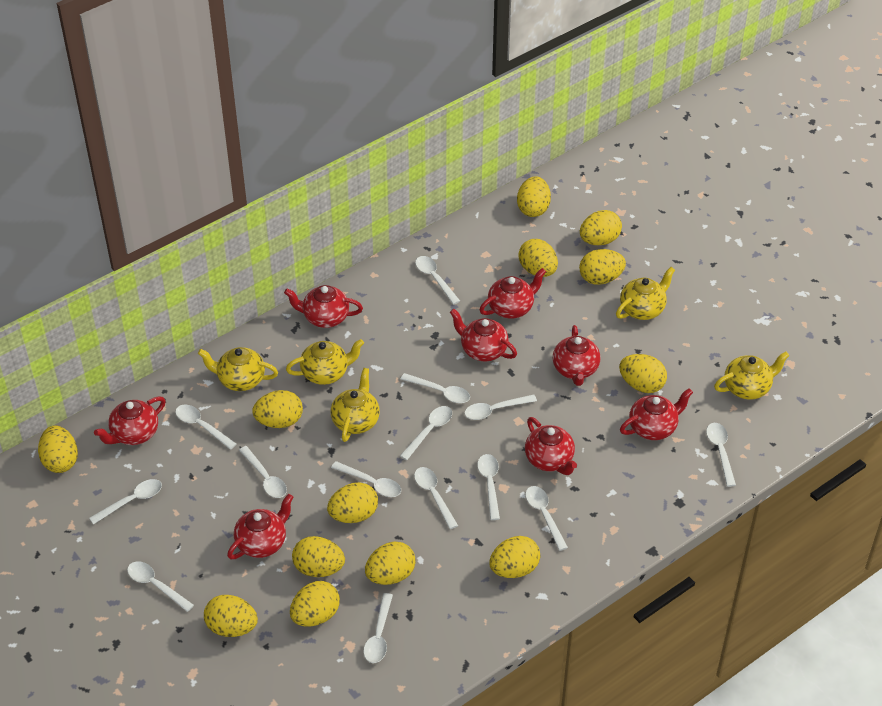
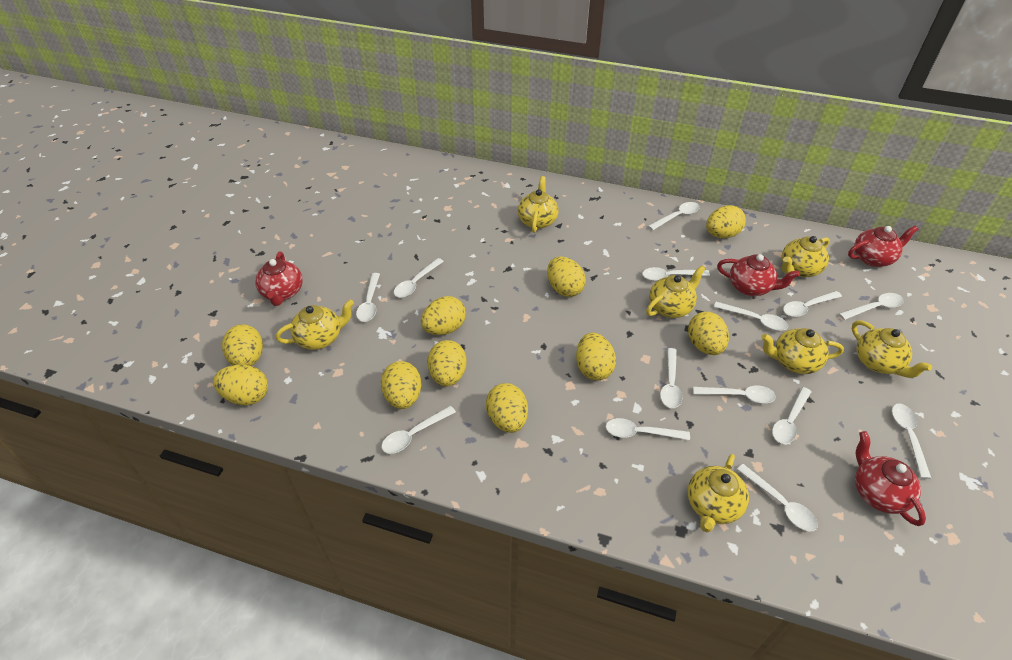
red teapot: [94,396,166,445] [227,494,293,559] [284,285,363,328] [450,309,517,361] [480,268,546,319] [525,417,577,475] [553,325,600,386] [620,388,693,440] = 8 -> [255,252,303,306] [717,254,800,296] [848,226,918,267] [855,431,926,526] = 4
yellow egg: [38,426,78,473] [204,595,258,637] [252,390,303,428] [290,581,340,626] [292,536,345,577] [327,482,378,523] [365,541,416,585] [489,536,540,578] [517,176,551,217] [518,239,558,277] [579,249,626,285] [580,210,622,245] [619,354,667,393] = 13 -> [213,364,268,405] [222,324,263,366] [381,361,421,409] [421,296,466,335] [427,340,467,387] [486,383,528,433] [547,257,586,297] [576,333,616,381] [688,312,729,355] [706,205,746,238] = 10
yellow teapot: [198,347,278,391] [286,339,364,385] [331,368,380,442] [616,267,675,320] [714,351,789,400] = 5 -> [276,299,354,350] [518,176,558,233] [646,266,705,318] [687,454,749,533] [761,328,844,374] [782,236,830,277] [852,320,932,378] = 7

